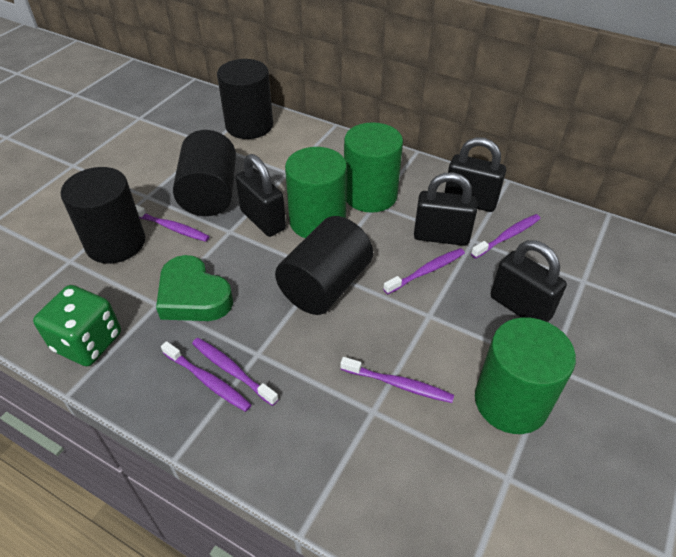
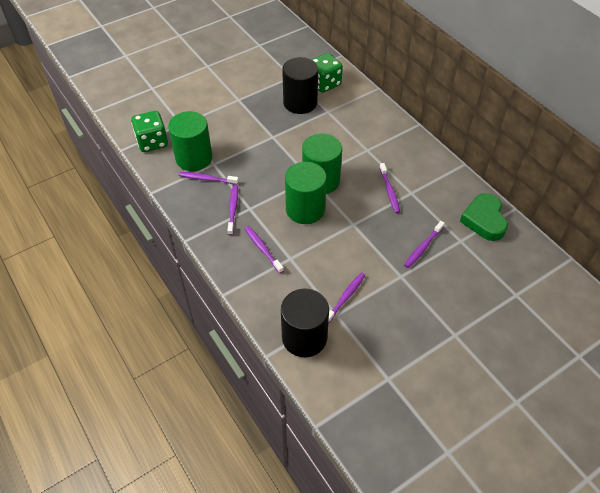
black cylinder: [61,167,145,264] [173,130,236,216] [217,59,273,139] [275,216,373,315] = 4 -> [281,289,329,357] [282,57,318,114] = 2
black padlock: [235,154,286,237] [414,172,477,246] [444,137,506,212] [491,240,567,322] = 4 -> none = 0
green dice: [33,285,121,366] = 1 -> [131,111,168,152] [311,53,343,93] = 2

